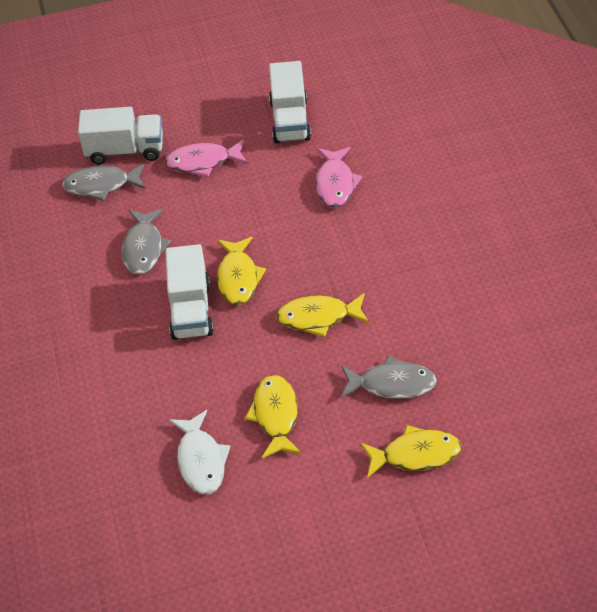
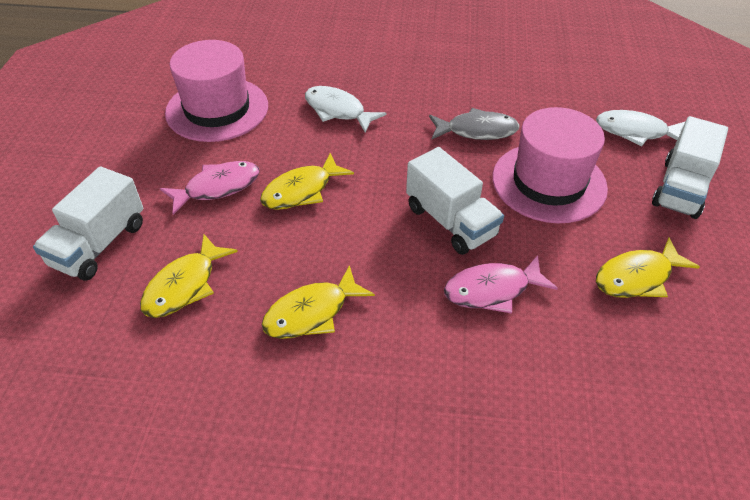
grey fish: [62,164,145,201] [122,209,171,274] [341,355,437,399] = 3 -> [429,108,520,140] = 1
pink hat: none = 0 -> [165,40,268,142] [492,107,608,223] = 2
white fish: [169,410,230,494] = 1 -> [305,86,386,133] [596,110,686,146] = 2

